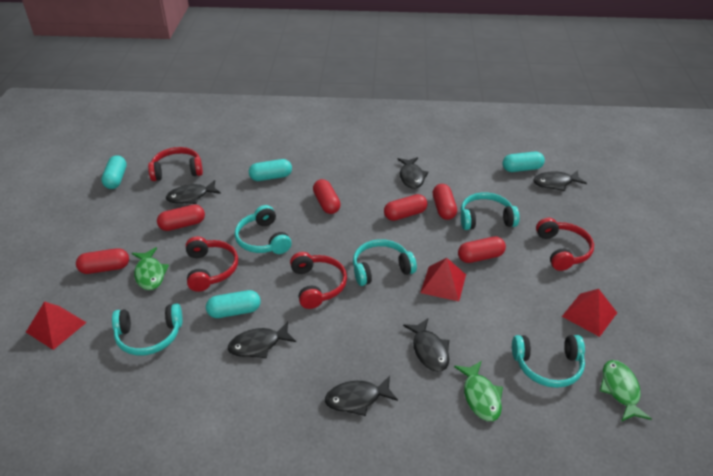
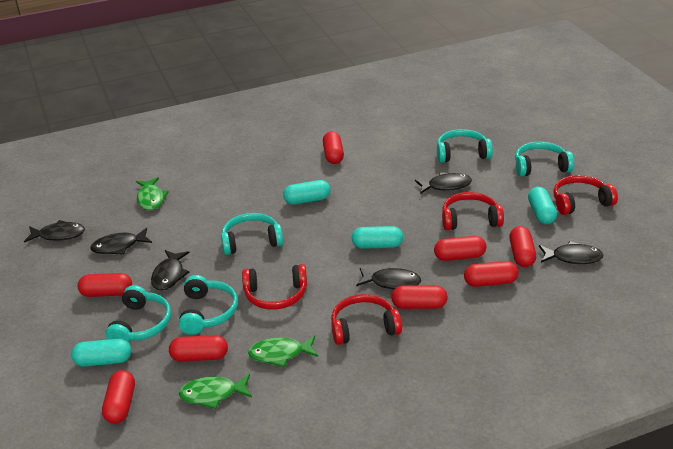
red capsule: [76,248,129,274] [157,204,205,231] [313,179,341,214] [384,194,427,221] [433,184,457,220] [458,236,506,263] = 6 -> [78,273,132,297] [102,370,135,424] [169,335,228,362] [323,131,344,164] [391,285,448,309] [434,236,486,261] [464,261,518,287] [509,226,536,267] = 8
red pyramid: [26,301,87,350] [420,258,466,301] [562,289,617,337] = 3 -> none = 0

